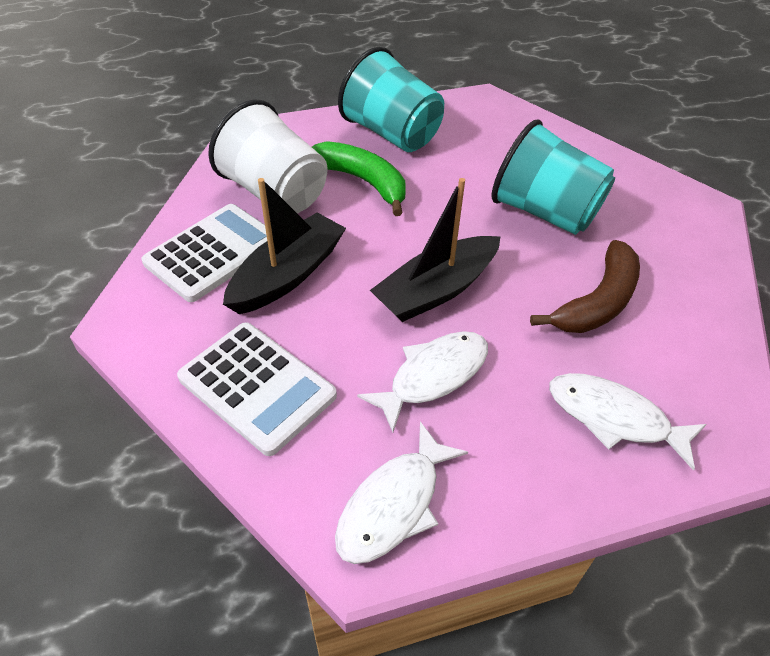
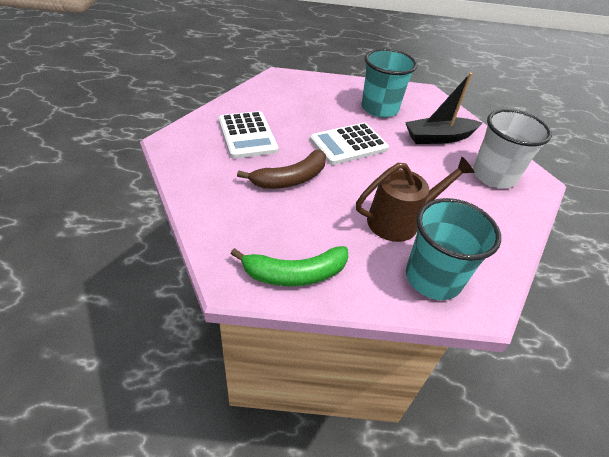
black boat: [223,178,346,314] [370,178,501,322] = 2 -> [405,73,483,144] = 1
brown watering can: none = 0 -> [356,157,475,242] = 1
white fish: [335,422,468,564] [357,331,488,432] [549,373,707,471] = 3 -> none = 0

